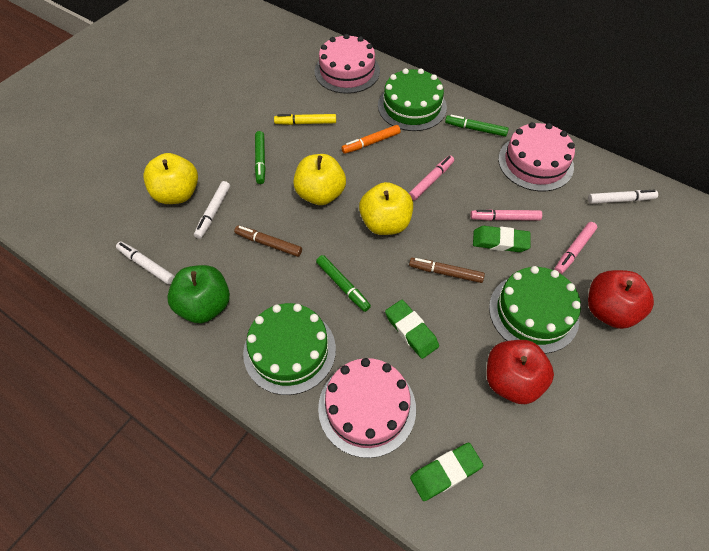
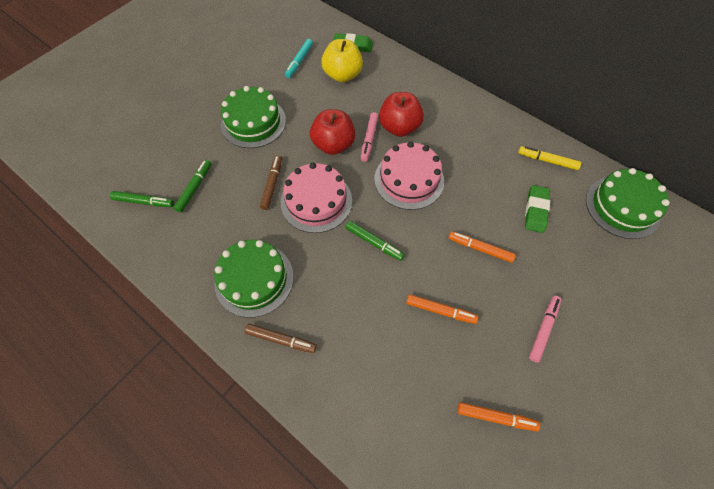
green apple: [167,265,230,323] = 1 -> none = 0
green eraser: [385,300,439,359] [410,443,483,501] [473,226,531,252] = 3 -> [333,33,373,52] [525,185,550,233] = 2
orange marker: [341,125,400,154] = 1 -> [406,294,478,324] [448,231,516,263] [457,402,540,431] = 3
pink cake: [314,34,380,94] [318,358,416,458] [498,122,575,191] = 3 -> [281,163,352,233] [375,141,444,210] = 2
pink marker: [409,155,454,200] [470,209,542,221] [554,222,597,274] = 3 -> [361,112,378,162] [529,296,561,363] = 2
turquoise marker: none = 0 -> [285,39,313,78] = 1
white marker: [116,241,175,284] [194,181,230,239] [588,190,658,204] = 3 -> none = 0
yellow apple: [143,153,198,204] [293,154,346,205] [359,182,413,235] = 3 -> [321,39,363,82] = 1

